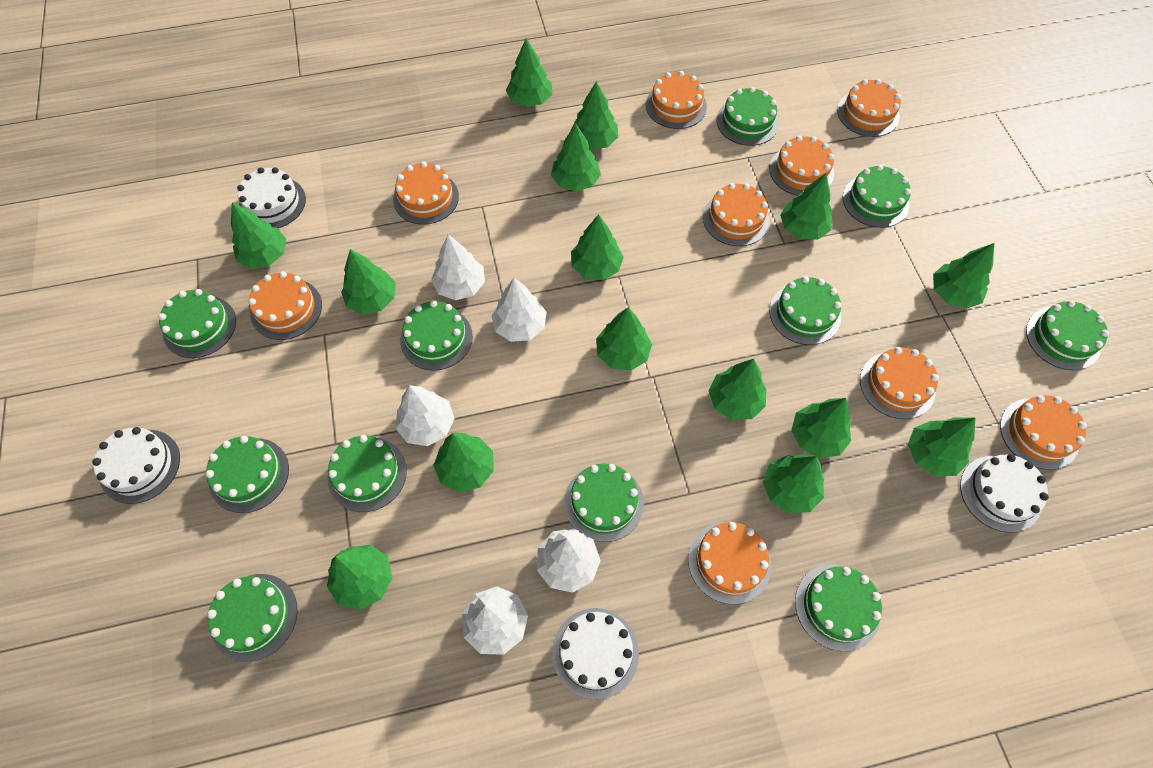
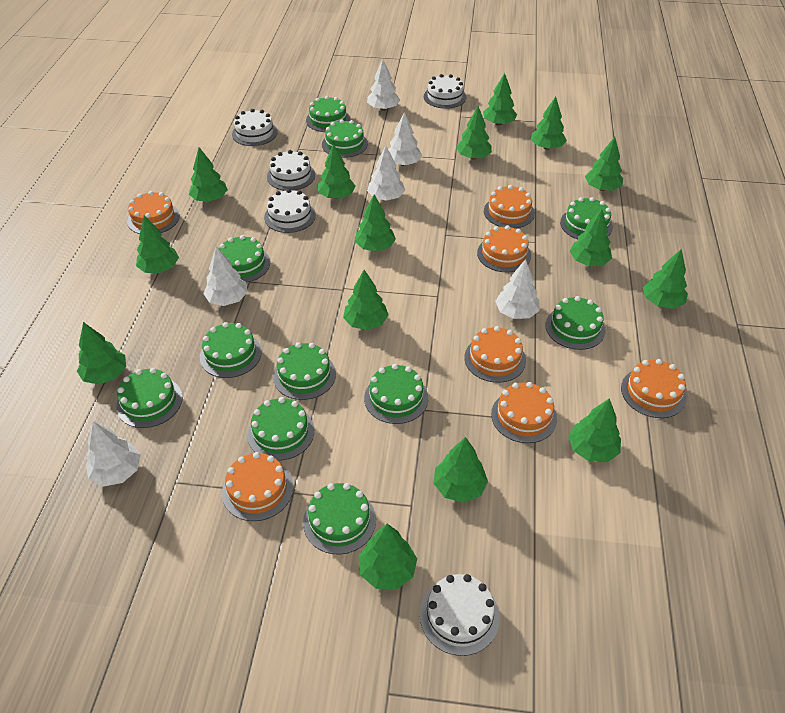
orange cake: [248,271,322,340] [393,161,459,225] [646,71,707,129] [688,522,771,604] [703,183,770,246] [769,135,834,196] [837,79,901,137] [860,347,939,419] [1000,395,1087,470] = 9 -> [127,191,180,234] [222,452,293,521] [465,326,526,383] [477,225,531,272] [484,185,535,228] [491,382,557,443] [621,359,687,418] = 7
white cake: [92,427,180,504] [237,167,306,228] [552,608,639,700] [960,454,1049,532] = 4 -> [232,109,278,146] [264,189,316,233] [267,150,315,191] [420,574,500,656] [424,74,466,109] = 5
white tree: [395,385,455,446] [431,235,485,300] [462,587,528,655] [491,278,547,342] [537,528,601,593] = 5 -> [86,421,141,486] [203,246,248,306] [367,59,400,111] [367,146,405,201] [388,112,422,166] [495,259,540,319] = 6

